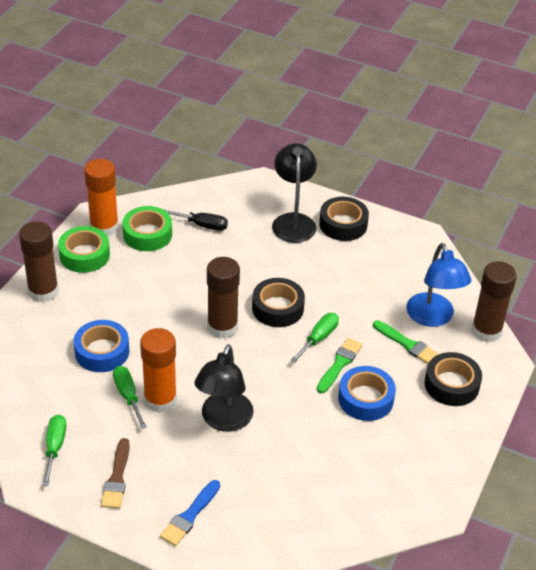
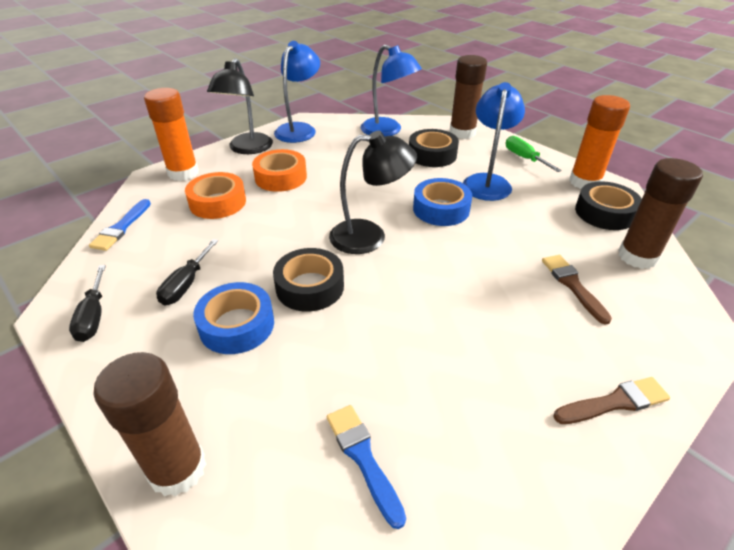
black screwdriver: [163,209,228,231] = 1 -> [69,265,106,342] [156,239,218,305] = 2
blue brush: [160,480,220,546] = 1 -> [89,199,151,251] [327,405,406,529] = 2
blue lamp: [406,243,471,327] = 1 -> [274,41,320,143] [361,45,422,136] [463,82,525,201] = 3
brown brush: [101,438,130,509] = 1 -> [542,255,612,325] [553,377,670,424] = 2
green brush: [317,338,363,393] [373,320,439,364] = 2 -> none = 0
green screwdriver: [42,414,67,486] [113,366,147,429] [290,313,339,363] = 3 -> [506,136,562,172] = 1
green tape: [58,226,110,273] [122,206,172,251] = 2 -> none = 0
orange tape: none = 0 -> [185,172,246,219] [252,149,307,192] = 2

